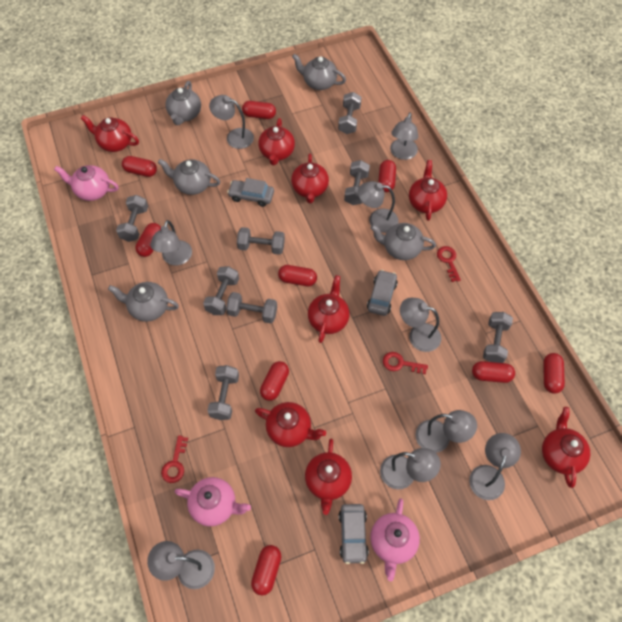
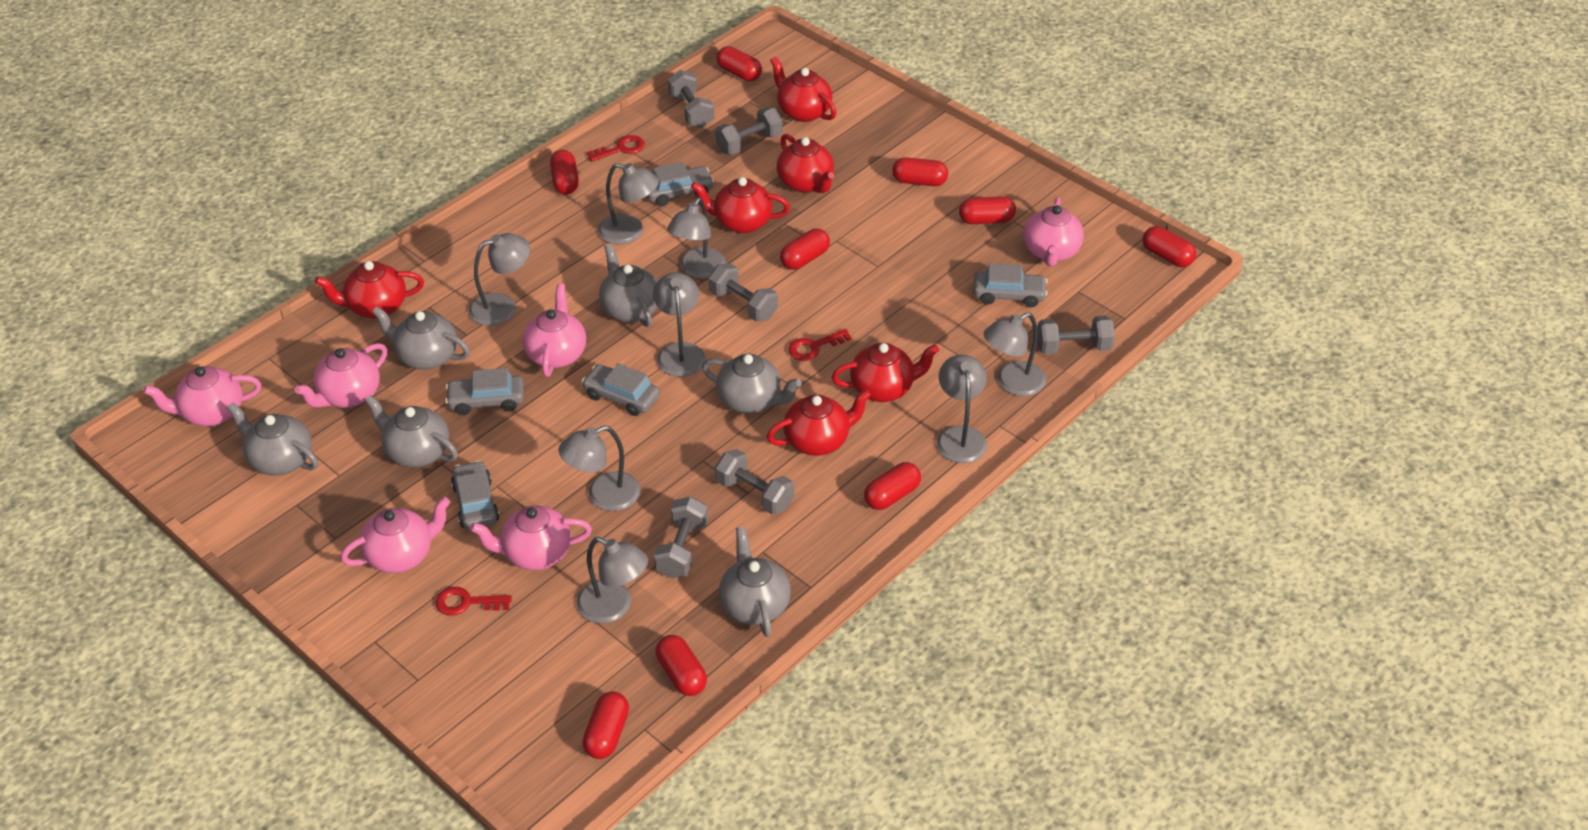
grey car: [227,178,274,207] [339,504,369,564] [367,270,398,316] = 3 -> [445,368,524,415] [451,461,499,530] [582,363,660,416] [647,162,714,206] [974,263,1047,307] = 5
grey dumbbell: [116,195,148,242] [203,266,239,315] [207,365,239,420] [226,292,277,323] [237,227,285,255] [338,92,361,134] [344,160,370,205] [483,312,513,363] = 8 -> [654,497,708,578] [668,70,714,128] [708,263,778,321] [715,107,782,155] [715,449,794,515] [1037,315,1115,355] = 6
grey lamp: [147,541,215,589] [150,220,192,265] [209,95,254,149] [358,181,399,233] [380,448,441,489] [390,112,418,160] [400,298,441,352] [415,410,477,453] [469,433,521,500] = 9 -> [469,233,530,326] [558,426,640,511] [576,537,648,624] [598,163,659,245] [653,272,705,377] [667,198,726,279] [937,355,987,463] [984,312,1046,396] = 8
grey teapot: [108,282,179,322] [158,159,220,195] [165,81,201,125] [292,54,346,90] [370,223,436,260] = 5 -> [227,402,318,476] [365,395,458,467] [372,306,470,370] [599,243,657,327] [702,354,801,414] [719,527,791,637] = 6
pink teapot: [54,165,119,201] [174,477,251,526] [370,498,420,581] = 3 -> [143,366,261,426] [295,343,387,408] [341,497,450,573] [470,506,592,570] [523,284,586,377] [1024,197,1084,266] = 6
red teapot: [80,115,139,152] [255,402,326,447] [258,118,295,165] [291,153,329,203] [305,439,352,515] [308,275,350,343] [409,160,447,221] [542,407,590,488] = 8 -> [315,261,424,319] [691,177,790,233] [767,389,871,456] [770,57,837,122] [777,134,834,193] [832,343,939,402] = 6

